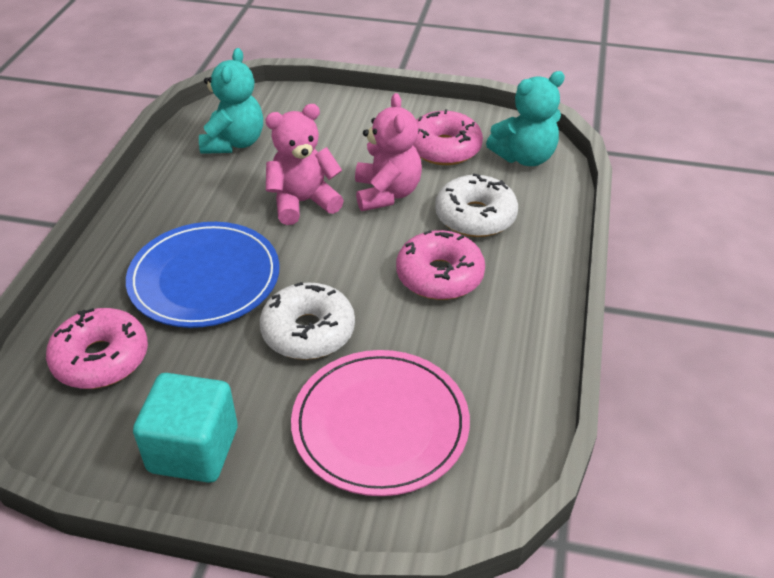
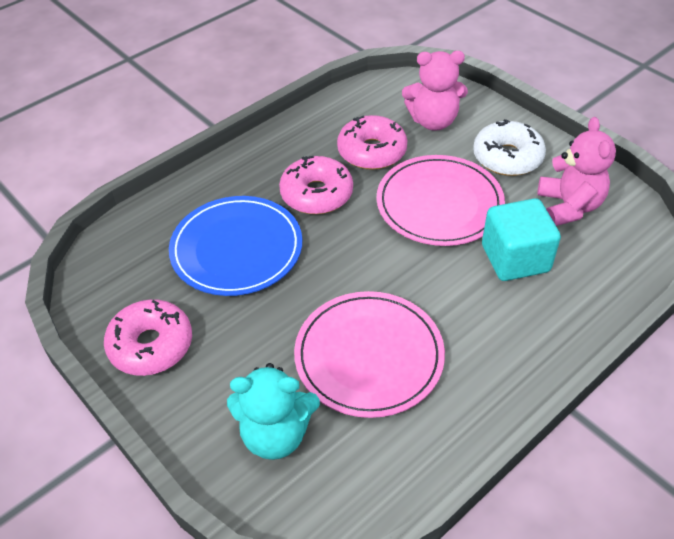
pink plate: [291,350,470,496] = 1 -> [294,291,445,418] [377,155,505,246] = 2
turquoise teddy bear: [199,48,263,154] [486,71,565,166] = 2 -> [227,363,320,460] = 1
white donut: [260,282,355,360] [435,173,518,237] = 2 -> [473,119,546,176] = 1

